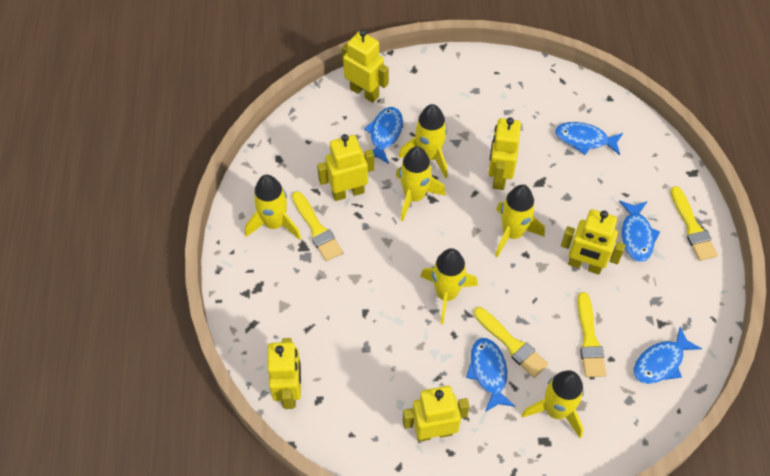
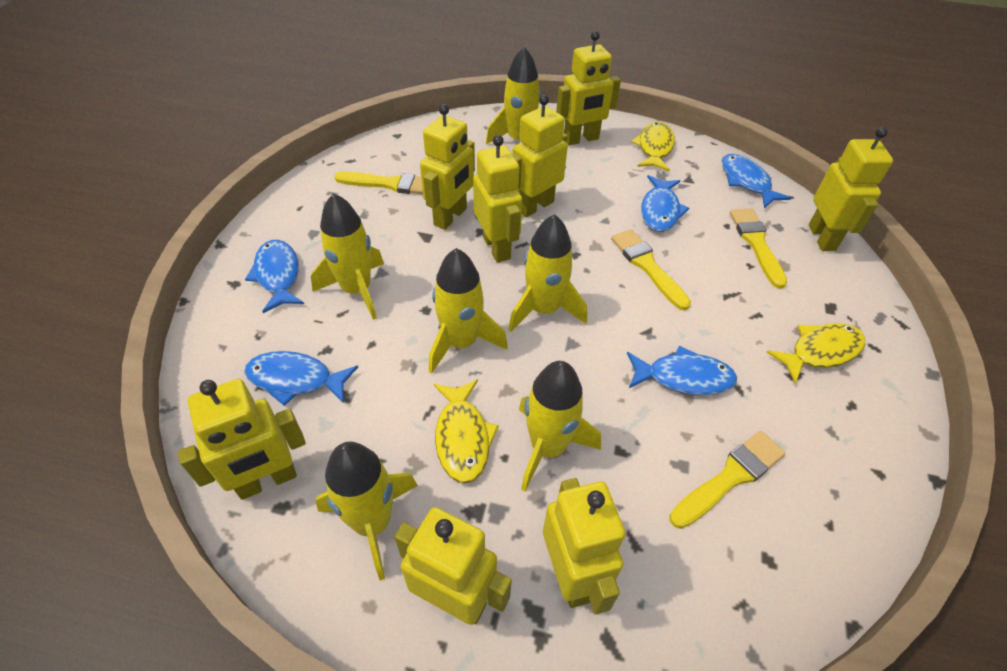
yellow fish: none = 0 -> [434,379,499,483] [631,122,675,172] [766,323,865,384] = 3
yellow robot: [268,338,301,409] [317,134,374,201] [342,30,389,103] [403,386,470,442] [488,117,521,190] [561,209,625,275] = 6 -> [178,379,306,500] [394,507,512,625] [420,104,475,230] [473,135,523,263] [512,95,568,217] [543,478,626,614] [556,31,621,146] [809,127,893,251] = 8

